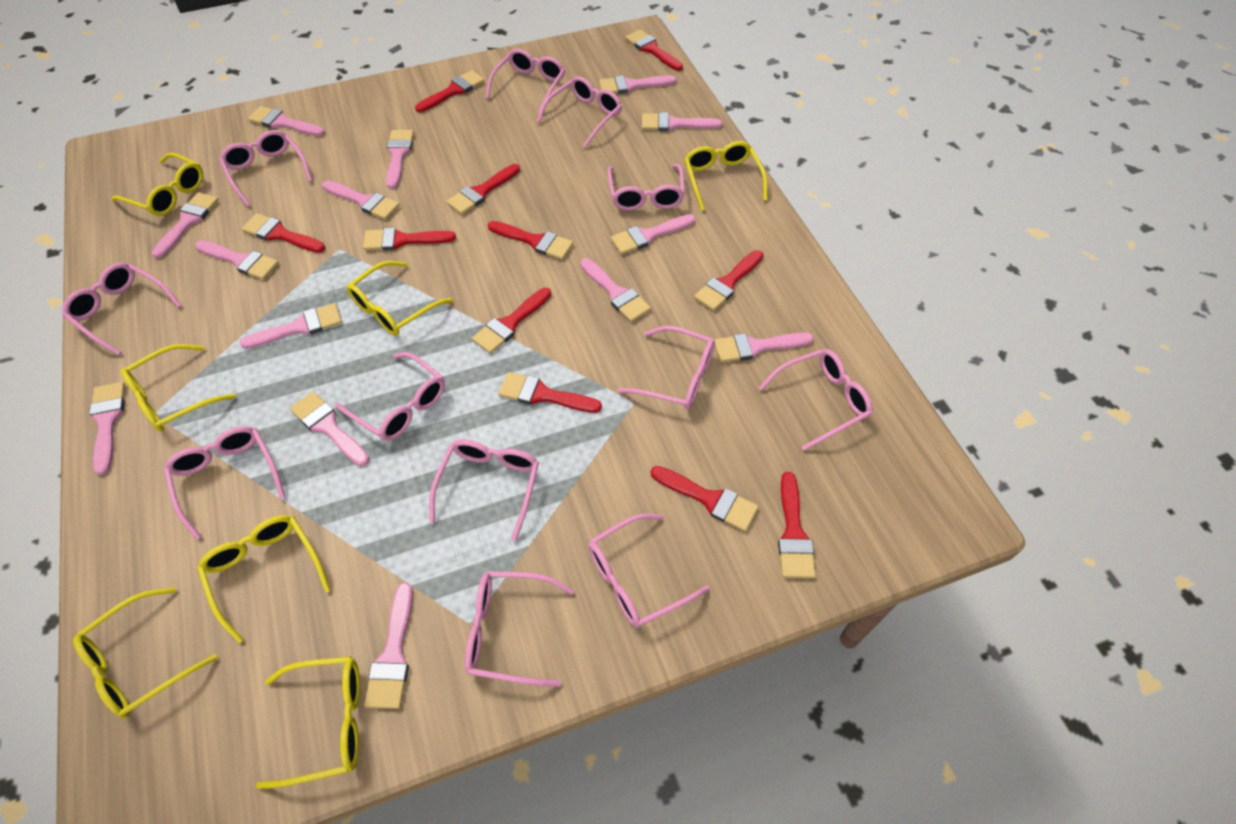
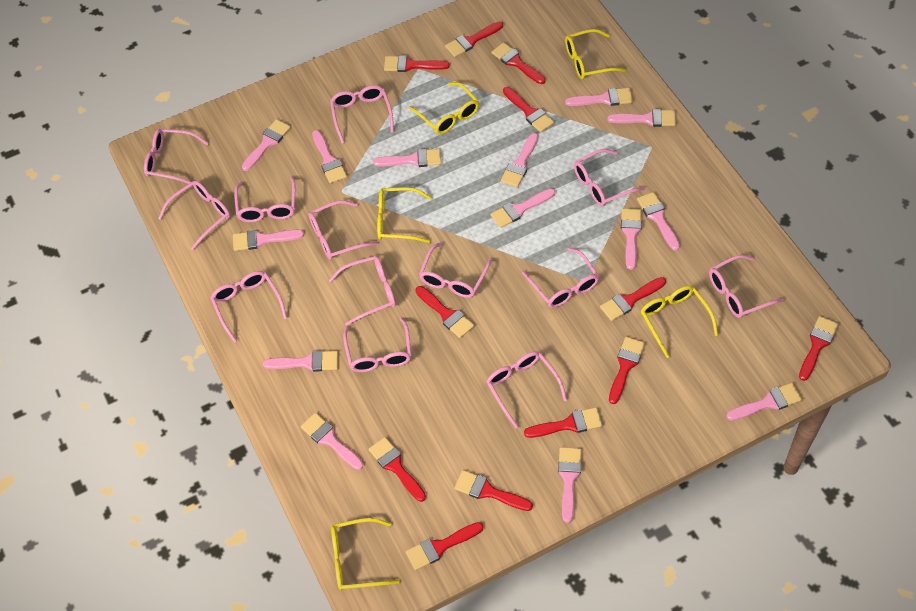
pink glasses: [62,263,182,356] [164,426,286,540] [219,130,313,206] [335,352,445,441] [429,439,539,541] [465,571,574,687] [486,49,565,113] [537,76,622,147] [588,514,710,628] [607,164,685,210] [617,326,715,409] [759,349,873,451] = 12 -> [144,129,209,184] [158,181,230,250] [210,271,287,342] [234,177,295,222] [308,200,378,260] [329,256,396,326] [330,85,394,143] [343,317,412,372] [419,242,492,298] [486,351,567,428] [522,248,599,308] [574,149,645,206] [709,255,784,318] = 13
red brush: [242,213,325,253] [363,227,456,250] [415,70,485,112] [446,164,520,214] [472,288,551,354] [488,221,573,260] [498,372,602,413] [626,30,683,71] [651,466,758,532] [694,250,763,311] [778,472,816,578] = 11 -> [369,437,426,502] [384,55,450,72] [406,522,484,571] [415,286,474,338] [445,21,503,57] [454,470,533,511] [491,42,546,84] [503,87,554,132] [524,407,602,438] [600,277,666,321] [609,337,645,404] [799,316,838,381] = 12
yellow glasses: [73,587,217,718] [111,152,203,216] [121,344,236,432] [197,515,331,643] [256,656,360,789] [347,261,453,336] [685,141,768,211] = 7 -> [331,518,399,590] [377,187,432,243] [409,82,479,134] [565,29,627,79] [641,286,718,358] = 5

